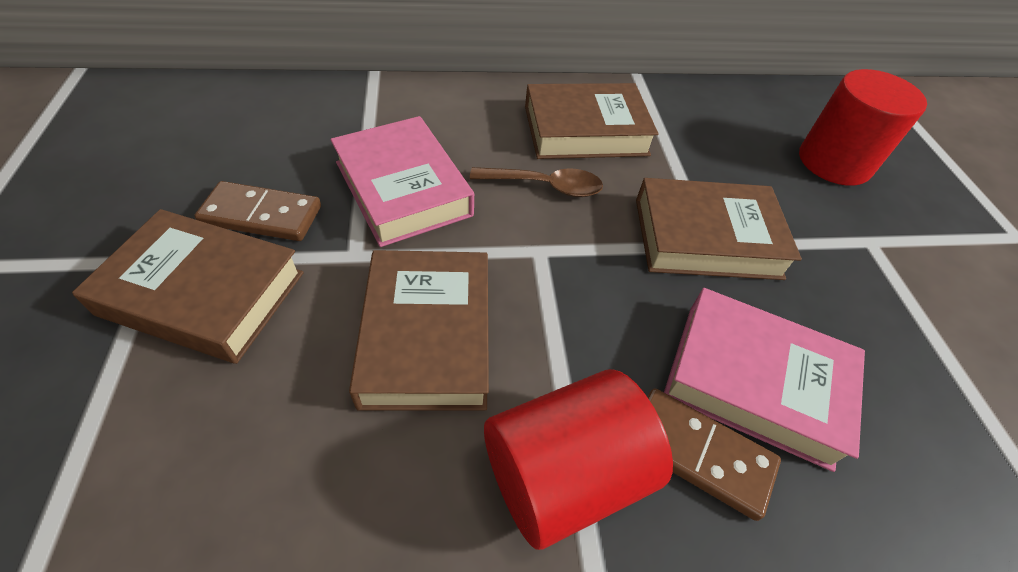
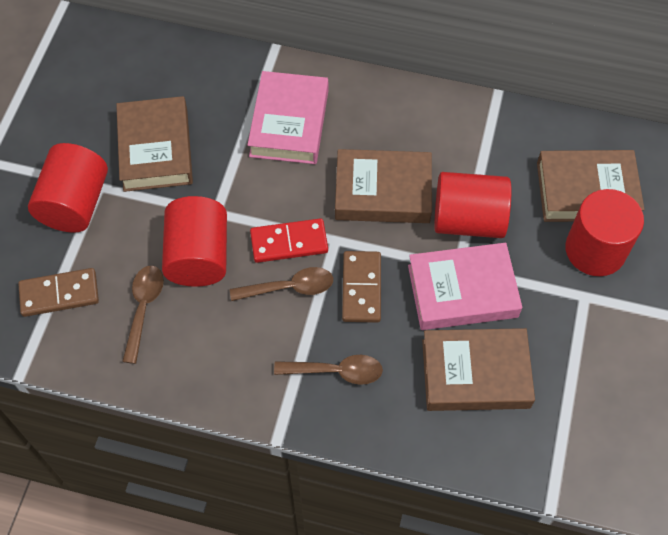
brown spoon: [470,167,603,197] = 1 -> [122,266,164,364] [230,267,333,301] [274,355,383,385] = 3
red cylinder: [484,369,673,550] [799,69,927,186] = 2 -> [28,143,108,233] [162,196,227,287] [434,172,511,238] [565,189,644,276] = 4
red domino: none = 0 -> [250,218,328,263] = 1

